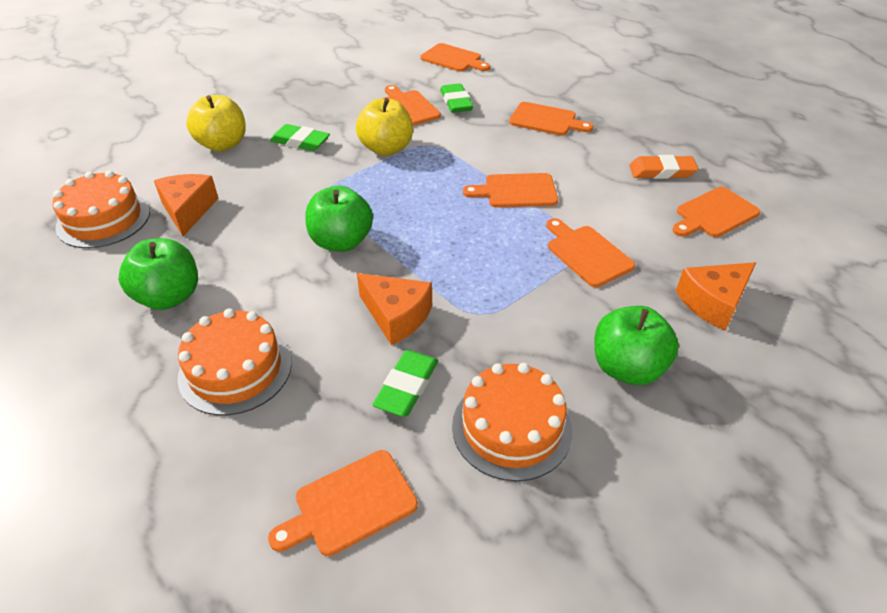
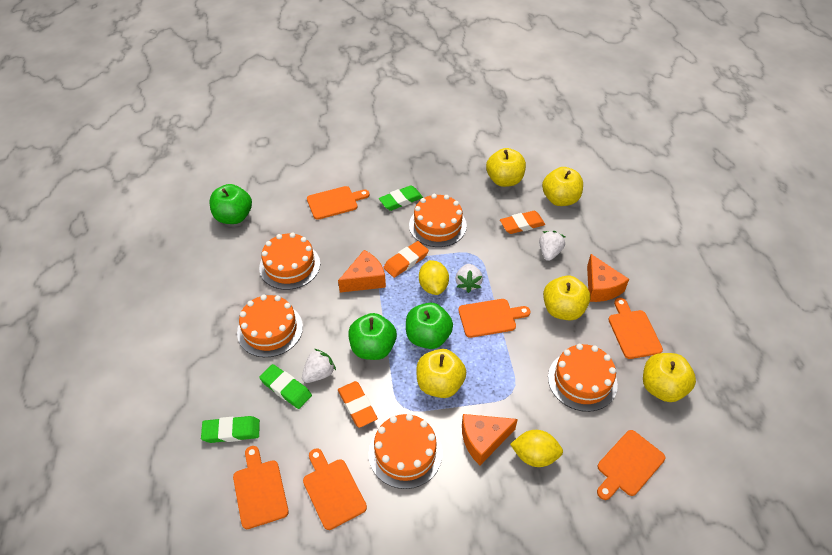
orange cake: [52,170,150,248] [178,308,292,416] [452,363,572,481] = 3 -> [237,295,303,357] [259,232,320,290] [369,414,443,489] [409,194,467,247] [548,344,618,412] = 5
orange cutting board: [268,450,418,556] [382,85,441,126] [421,43,490,72] [463,173,558,208] [509,102,593,136] [546,218,635,287] [672,187,761,237] = 7 -> [233,446,289,529] [303,448,367,530] [307,186,370,220] [458,299,530,338] [597,430,665,500] [608,298,663,359] = 6
orange eraser: [629,155,698,179] = 1 -> [338,381,378,428] [383,241,429,278] [500,211,545,234] = 3
white strawberry: none = 0 -> [302,349,336,383] [456,264,483,293] [539,231,565,261] = 3
yellow apple: [186,95,246,152] [356,98,413,156] = 2 -> [416,349,466,398] [486,148,526,187] [542,167,583,206] [543,276,591,320] [643,353,696,402] = 5
yellow lemon: none = 0 -> [419,260,449,295] [510,430,563,467] = 2

